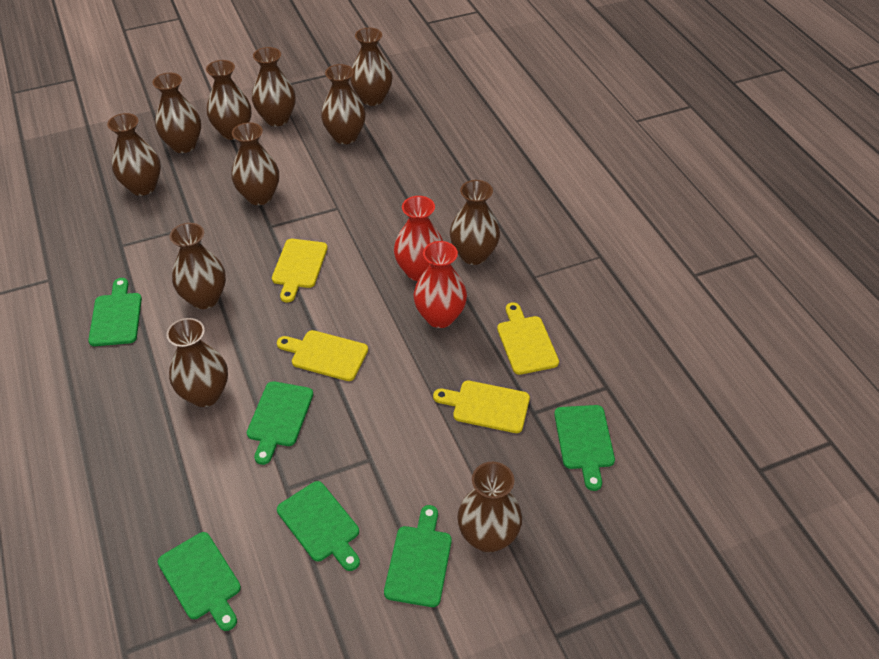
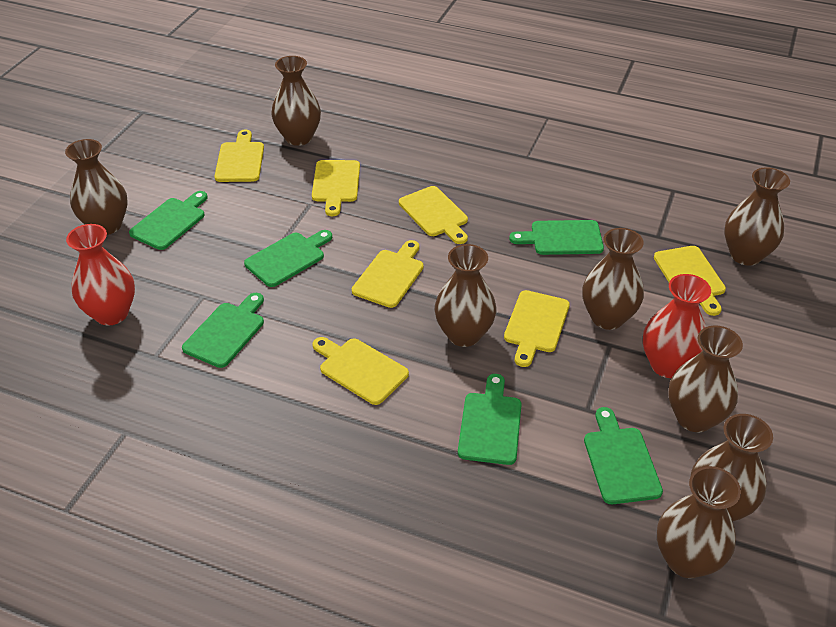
brown vase: [107,113,161,196] [153,73,201,153] [166,318,228,407] [170,223,226,309] [206,60,251,140] [231,122,279,205] [252,47,296,126] [321,64,366,144] [350,28,392,106] [450,180,500,265] [457,462,522,553] = 11 -> [65,139,128,235] [271,56,321,146] [435,244,496,347] [582,228,644,330] [657,466,741,578] [668,326,743,432] [691,414,773,521] [724,167,790,266] = 8
yellow cutting board: [272,239,328,302] [277,330,368,381] [433,381,530,433] [497,302,559,375] = 4 -> [215,130,264,182] [312,160,360,216] [312,337,409,405] [352,240,424,308] [399,186,468,244] [504,290,570,367] [654,246,726,316] = 7

